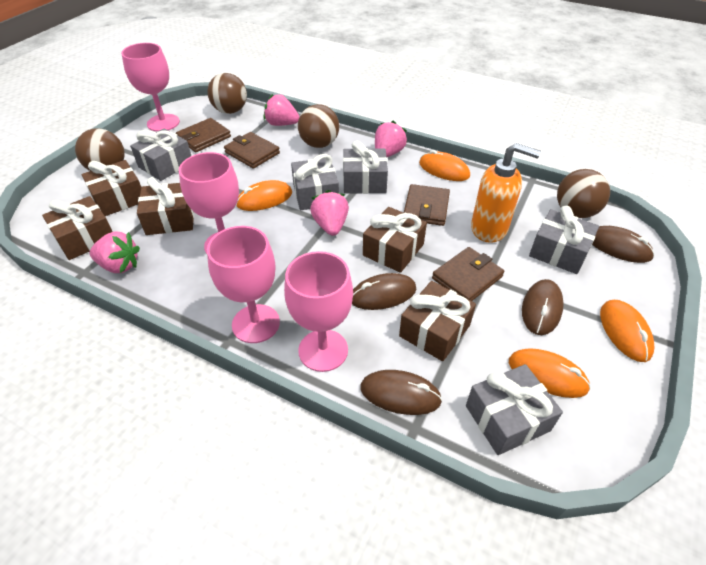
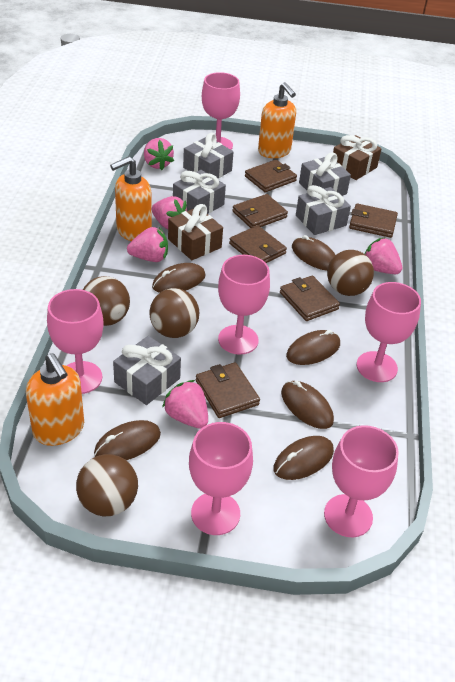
brown gift: [42,196,113,260] [82,160,141,216] [137,177,194,235] [363,207,427,273] [399,281,476,361] = 5 -> [168,204,223,260] [333,135,382,180] = 2
brown mouse: [352,273,416,310] [360,370,442,415] [522,279,564,335] [592,226,654,263] = 4 -> [94,420,161,460] [152,263,206,293] [274,436,334,480] [281,381,334,429] [286,330,340,365] [292,235,335,271] = 6
brown wallet: [176,118,231,152] [224,132,280,169] [404,184,450,226] [432,247,504,301] = 4 -> [196,362,260,418] [229,225,287,263] [232,194,288,228] [245,160,297,192] [280,276,340,321] [349,203,398,238] = 6
orange mouse: [236,180,292,211] [419,150,470,181] [509,348,591,398] [600,300,654,362] = 4 -> none = 0
orange soap dispenser: [471,143,541,243] = 1 -> [26,353,84,446] [110,156,152,241] [258,82,296,158] = 3
pink goblet: [121,43,180,132] [179,152,239,254] [207,226,280,343] [284,251,353,372] = 4 -> [47,289,104,394] [189,422,253,535] [202,72,240,150] [218,255,270,355] [324,425,399,537] [357,282,421,382] = 6
pink strawberry: [89,232,140,273] [264,94,299,126] [310,190,349,236] [375,121,407,157] = 4 -> [127,227,168,262] [144,138,174,170] [152,196,187,229] [162,380,208,429] [365,237,402,274] = 5

